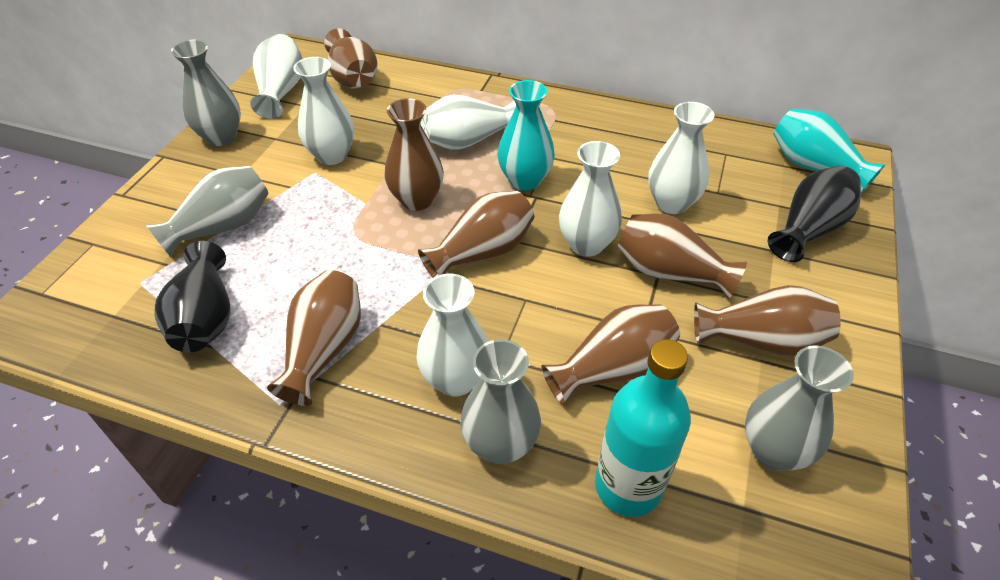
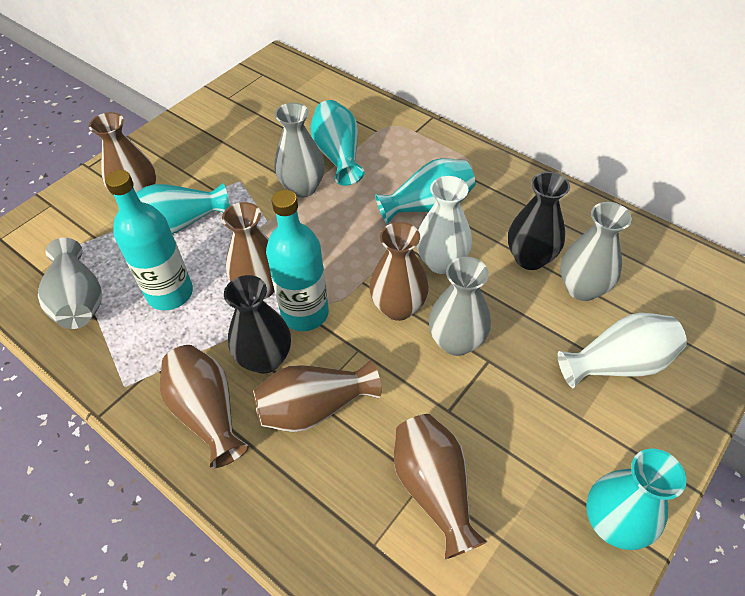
brown vase: [267,270,361,406] [324,28,378,88] [384,98,444,211] [418,191,534,278] [541,304,680,406] [617,214,747,299] [694,285,841,356] = 7 -> [89,112,156,196] [160,345,249,468] [222,202,275,299] [253,360,381,432] [369,222,429,321] [394,414,488,559] = 6
turquoise bottle: [595,339,691,517] = 1 -> [105,170,193,310] [266,190,329,331] = 2
turquoise vase: [498,80,555,191] [773,109,885,193] = 2 -> [136,183,230,234] [311,100,364,186] [375,158,475,224] [586,448,686,550] = 4
white vase: [250,34,303,119] [293,57,354,165] [416,274,488,397] [421,95,516,150] [559,141,622,257] [648,102,714,214] = 6 -> [417,176,472,274] [557,313,687,388] = 2

